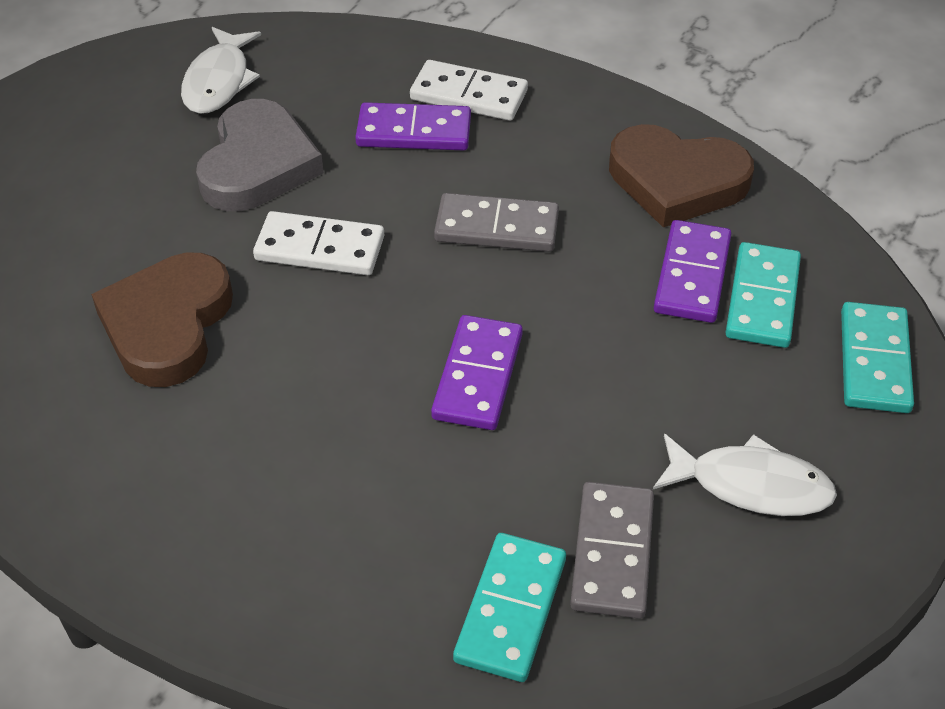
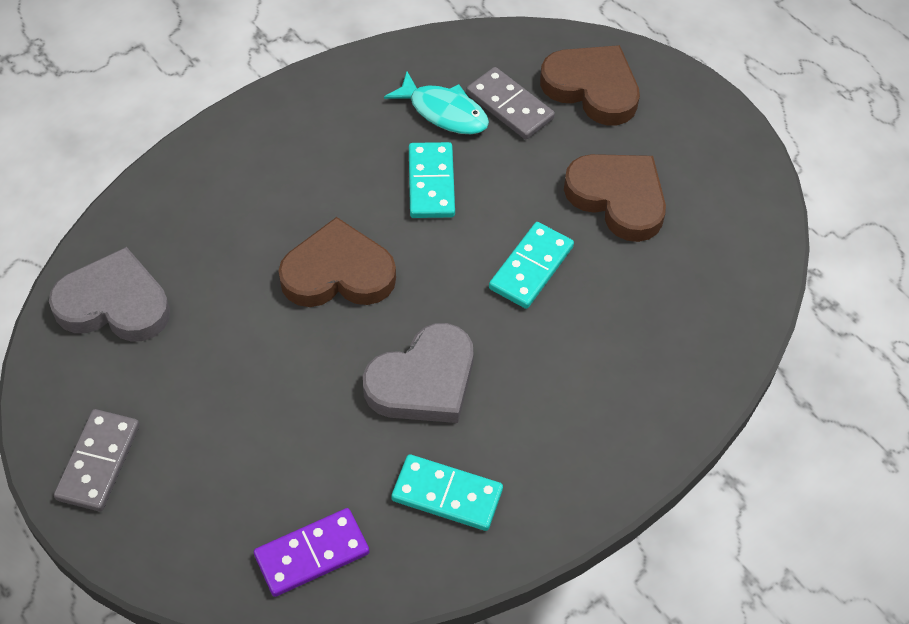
brown heart: [91,253,233,387] [609,124,754,227] = 2 -> [278,217,396,307] [540,45,640,125] [564,154,666,242] = 3
grey heart: [196,99,324,211] = 1 -> [49,247,170,342] [363,323,474,423] = 2
purple domino: [355,102,471,150] [431,315,523,430] [654,220,731,323] = 3 -> [254,508,369,597] = 1
turquoise fish: none = 0 -> [384,71,489,134] = 1
white domino: [253,211,384,275] [410,60,528,121] = 2 -> none = 0
white fish: [181,27,261,114] [653,434,837,516] = 2 -> none = 0

